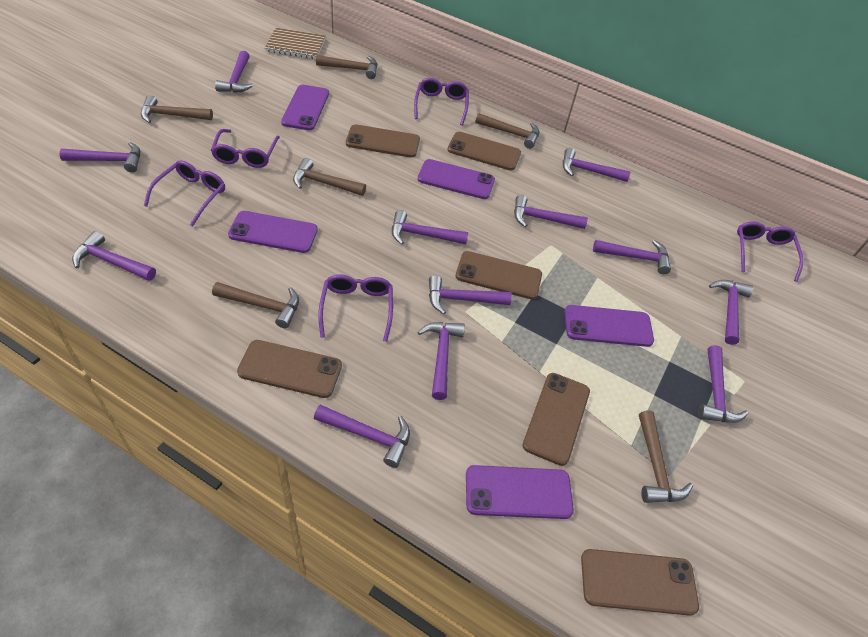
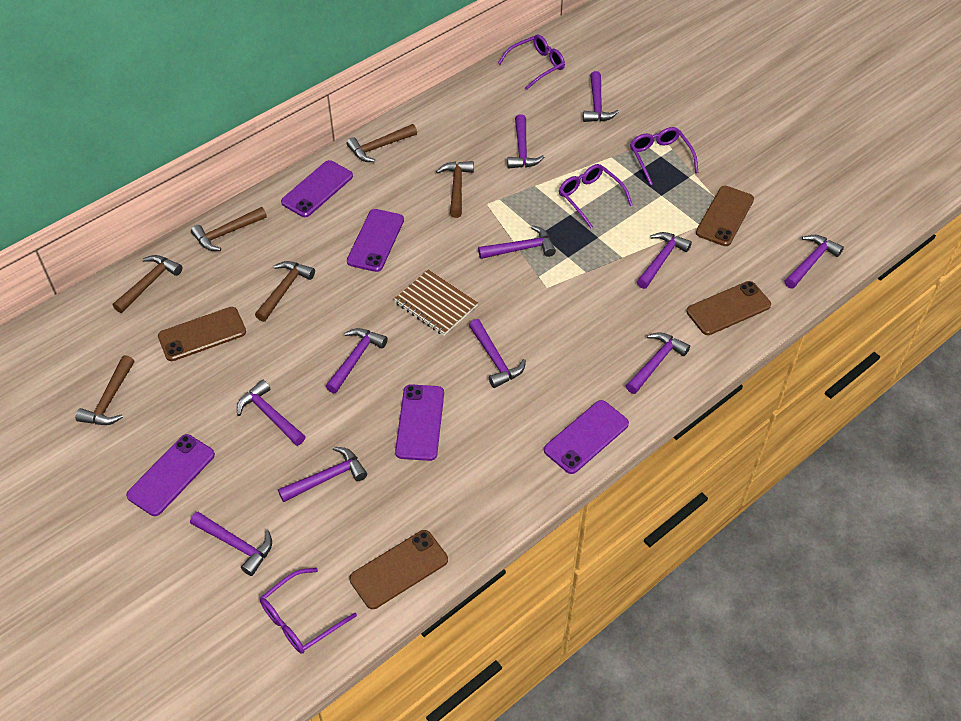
brown phone: [237,340,342,398] [346,124,420,158] [447,132,521,171] [456,251,542,299] [522,373,590,466] [581,549,699,616] = 6 -> [158,307,246,361] [349,530,448,609] [687,281,771,335] [696,186,754,246] = 4
purple glasses: [144,160,225,227] [211,129,280,168] [318,274,393,342] [414,78,469,126] [737,221,804,282] = 5 -> [260,568,357,654] [498,35,565,90] [559,164,633,229] [630,127,698,185] = 4
purple hammer: [59,142,140,173] [72,231,156,281] [215,51,253,93] [314,405,410,468] [392,210,468,244] [417,322,465,400] [429,275,512,314] [514,195,588,229] [563,148,631,182] [593,240,671,274] [698,345,748,423] [709,280,753,345] = 12 -> [190,511,272,576] [237,380,306,446] [278,447,367,502] [326,328,388,393] [469,319,526,388] [478,225,556,259] [507,114,544,169] [583,71,619,122] [626,332,690,394] [637,232,692,289] [784,235,844,288] = 11

